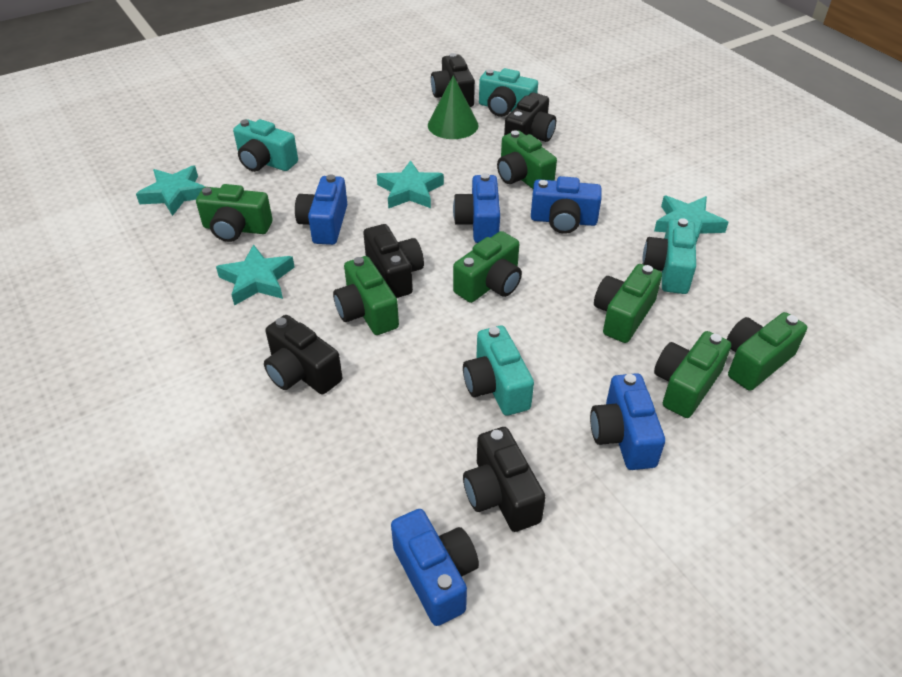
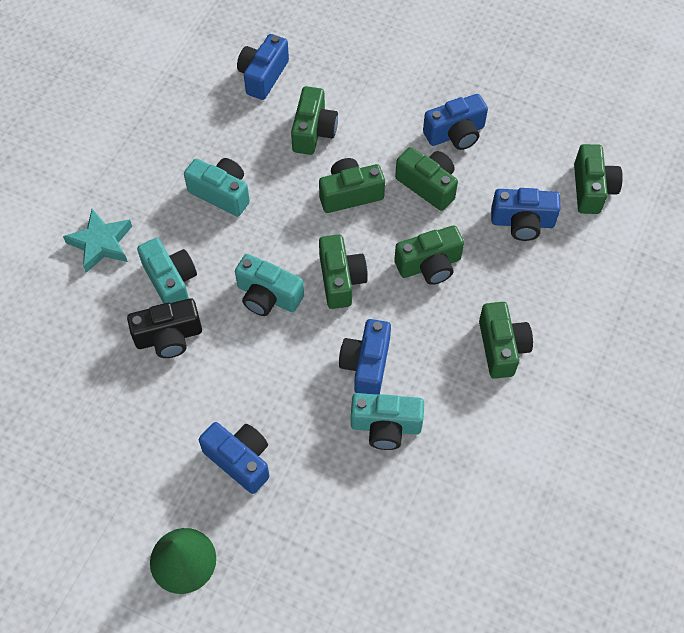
black camera: [264,315,343,394] [363,224,424,298] [431,53,475,107] [463,427,546,532] [504,93,556,142] = 5 -> [127,298,202,358] = 1
turquoise star: [136,165,205,216] [216,244,295,306] [377,160,444,209] [654,196,729,243] = 4 -> [63,209,132,273] = 1

